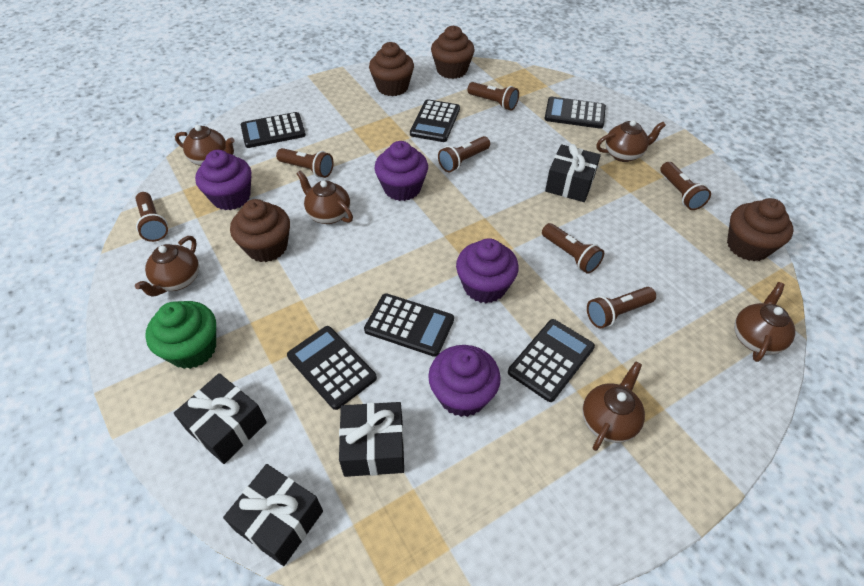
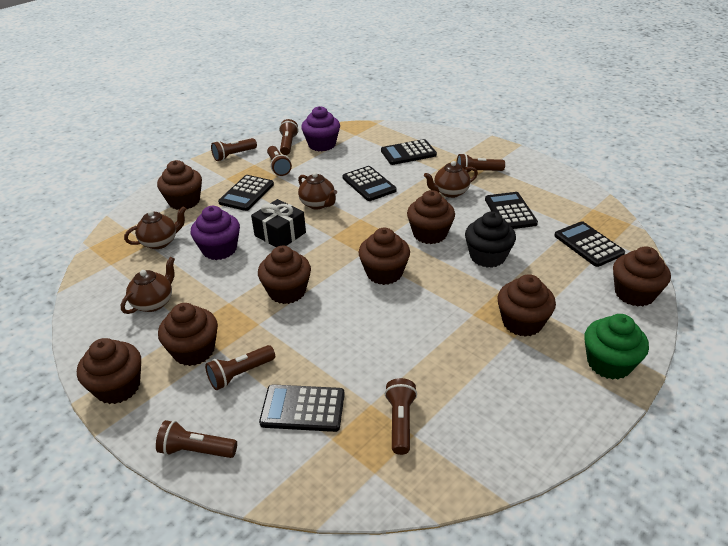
black cupcake: none = 0 -> [465,212,516,268] = 1
black gift: [174,373,267,464] [223,464,323,566] [339,402,404,477] [545,144,601,202] = 4 -> [251,199,306,247] = 1
brown cupcake: [230,199,290,262] [369,42,414,96] [431,26,475,79] [727,198,794,261] = 4 -> [77,338,141,404] [157,160,202,210] [158,303,218,366] [258,246,311,304] [358,228,410,285] [407,190,455,244] [497,274,556,337] [613,247,671,306] = 8
brown teapot: [135,236,199,297] [175,125,235,166] [296,170,353,224] [582,361,645,451] [596,120,666,162] [734,282,795,362] = 6 -> [121,257,175,314] [124,206,186,249] [298,172,337,209] [424,161,478,198] = 4
purple cupcake: [195,150,251,210] [374,141,428,201] [428,345,501,417] [456,238,519,303] = 4 -> [191,206,240,260] [301,106,340,151] = 2

